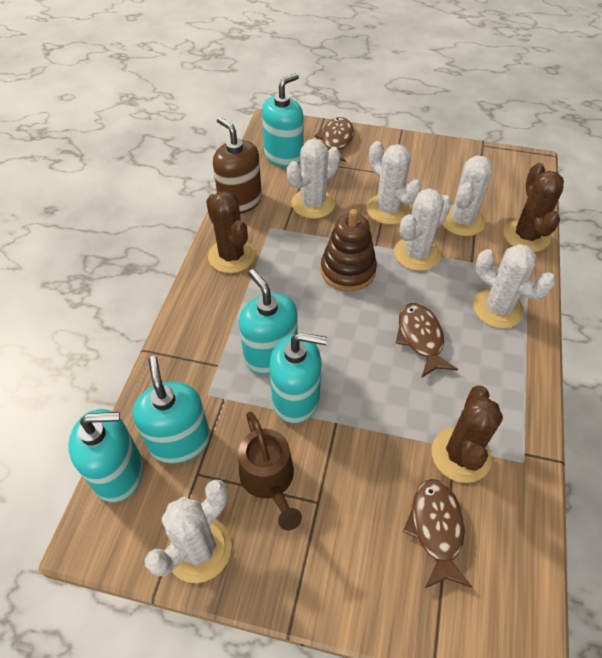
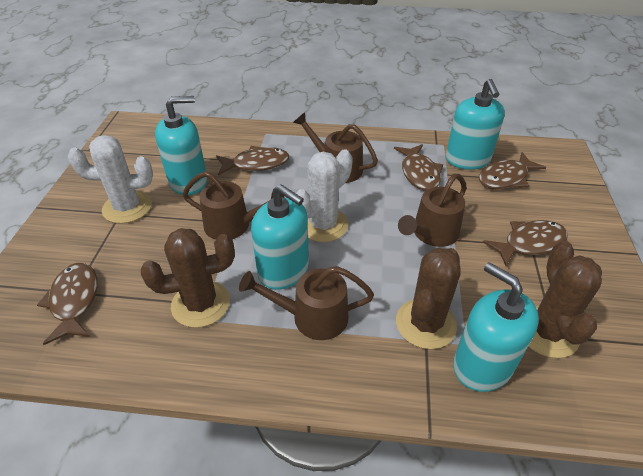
brown fish: [314,117,354,162] [395,303,458,377] [403,479,472,588] = 3 -> [37,263,98,345] [216,146,289,176] [394,144,443,191] [479,152,546,189] [483,220,568,267] = 5
brown soap dispenser: [213,117,262,214] = 1 -> none = 0
brown stacking toy: [321,209,377,292] = 1 -> none = 0
brown watering can: [238,412,302,531] = 1 -> [183,171,285,240] [239,266,374,340] [293,112,378,183] [398,174,467,247] = 4
turquoise soap dispenser: [69,409,144,503] [133,356,210,464] [239,269,298,375] [262,73,303,167] [269,332,327,424] = 5 -> [155,96,207,195] [251,184,309,290] [446,79,505,170] [453,262,539,392] = 4
white cactus: [145,480,232,583] [287,138,340,219] [366,141,421,225] [394,188,452,271] [442,155,492,236] [473,244,556,328] = 6 -> [68,135,153,224] [296,149,353,242] = 2

